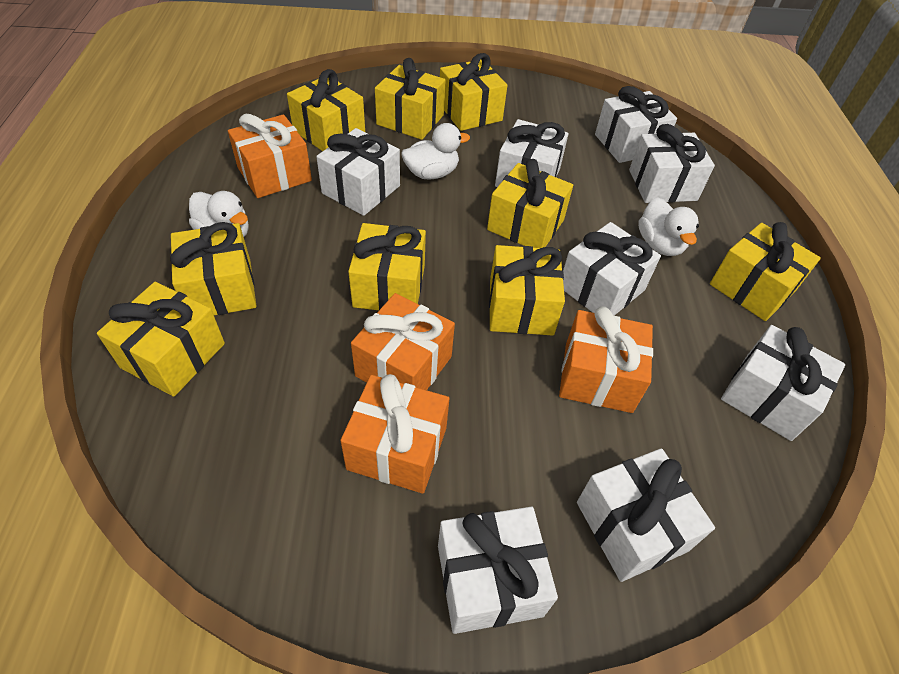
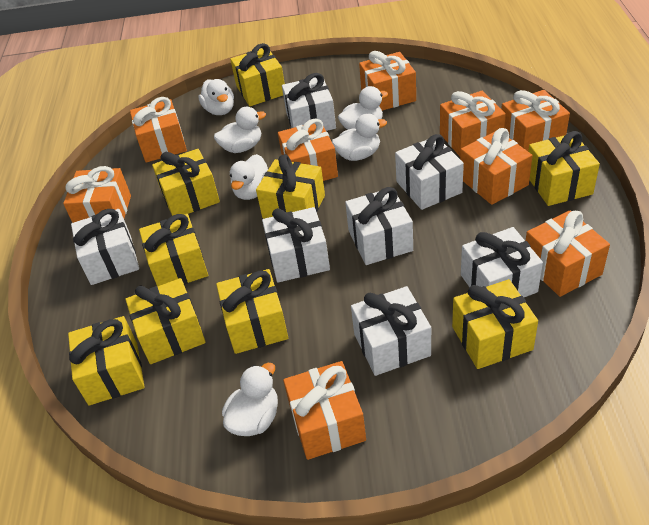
orange gift: [228,114,312,198] [341,374,449,494] [351,293,455,390] [559,306,653,413] = 4 -> [63,166,131,223] [130,97,187,163] [278,118,338,181] [283,361,366,460] [359,51,416,111] [440,91,506,156] [460,128,533,205] [501,90,570,151] [526,211,610,297] = 9
white duck: [189,191,249,237] [401,123,470,180] [638,197,699,256] = 3 -> [198,79,234,115] [214,107,266,153] [222,363,278,436] [230,154,268,200] [332,113,387,161] [338,86,388,130] = 6
white gift: [316,128,400,216] [438,507,558,634] [495,119,568,187] [563,222,661,316] [577,448,715,582] [595,86,677,163] [629,124,715,203] [721,325,845,441] = 8 -> [71,209,139,285] [262,207,330,283] [282,73,336,131] [345,187,413,265] [351,286,431,376] [395,134,464,210] [461,227,543,297] = 7

